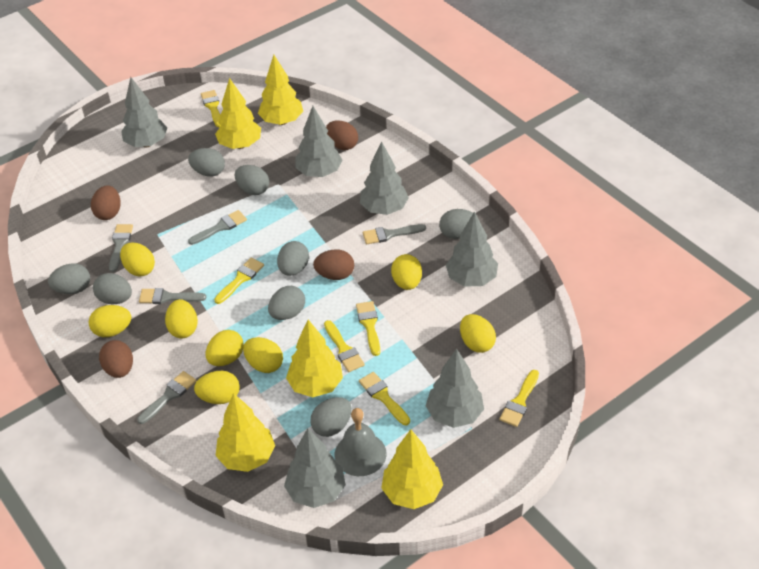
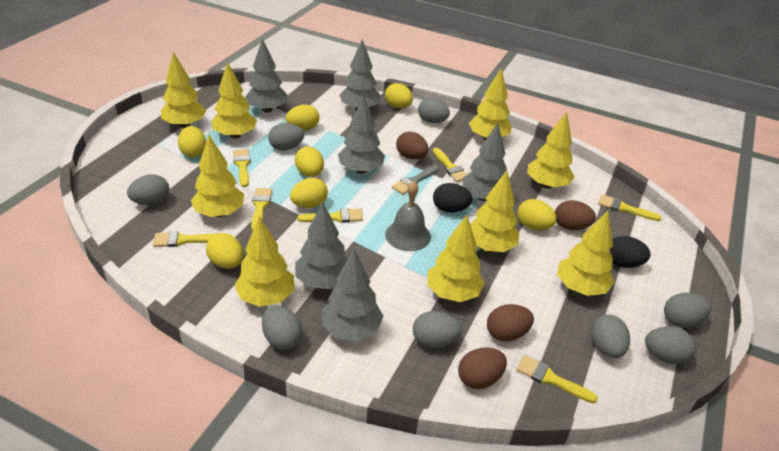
black egg: none = 0 -> [433,183,473,213] [610,236,651,268] = 2
grey brush: [109,224,133,272] [137,371,196,424] [139,288,206,304] [188,210,247,245] [363,224,426,244] = 5 -> [392,165,439,195] = 1
yellow brush: [201,90,221,127] [214,258,264,304] [324,320,365,372] [356,301,380,356] [359,372,410,425] [499,370,539,427] = 6 -> [153,231,215,247] [233,149,251,187] [251,188,272,231] [297,208,363,223] [433,148,467,182] [516,355,598,403] [598,194,662,221] = 7
yellow egg: [89,305,131,337] [120,242,155,276] [165,299,198,338] [194,371,240,404] [206,330,244,366] [243,337,283,373] [391,254,422,290] [460,314,496,353] = 8 -> [178,126,206,158] [206,233,243,269] [286,105,319,131] [290,178,328,208] [295,147,324,177] [385,83,413,108] [517,199,557,230] = 7
yellow tree: [215,78,261,149] [215,393,275,472] [258,55,303,125] [286,320,343,397] [381,429,443,509] = 5 -> [161,52,206,128] [191,135,244,217] [211,62,257,139] [234,216,294,307] [427,215,485,302] [469,68,511,140] [470,170,519,252] [527,112,575,189] [557,211,614,296] = 9

